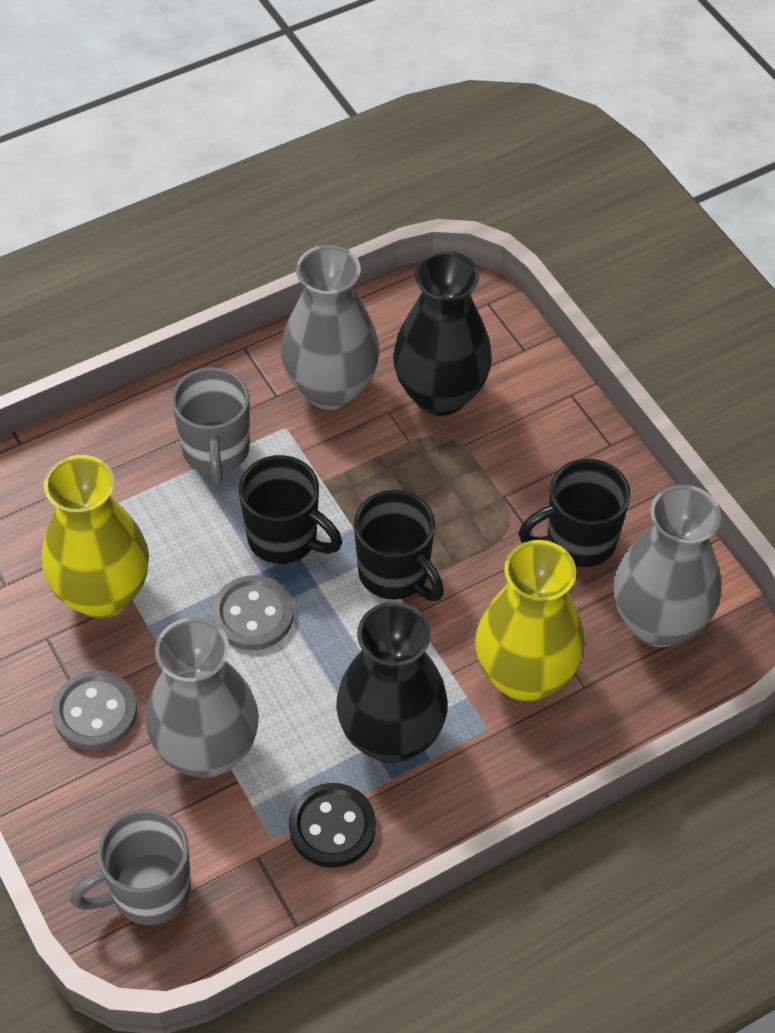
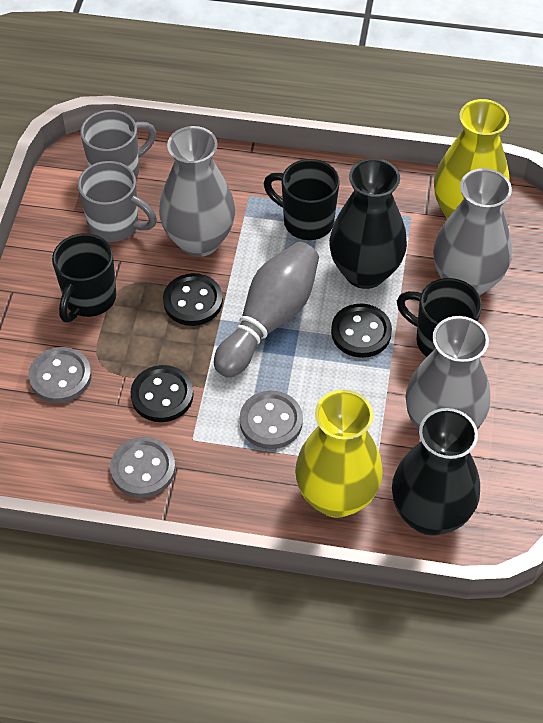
black button: [289,783,376,868] = 1 -> [130,365,194,422] [163,273,223,326] [331,304,392,358] = 3
grey bowling pin: none = 0 -> [214,242,319,377] = 1
grey button: [52,671,137,750] [212,575,294,650] = 2 -> [29,347,91,403] [110,437,176,498] [239,391,303,449] = 3

